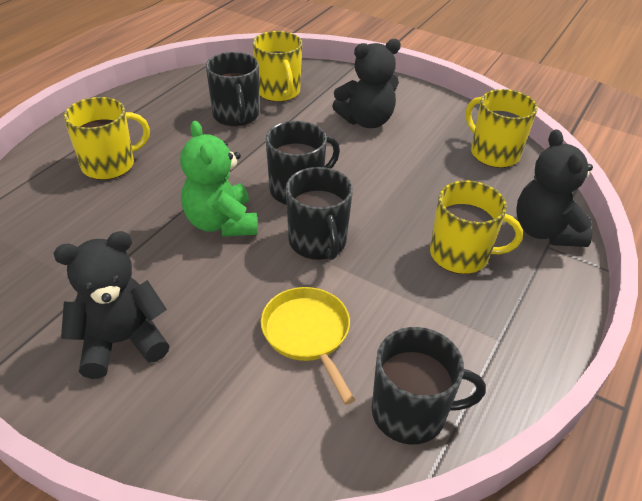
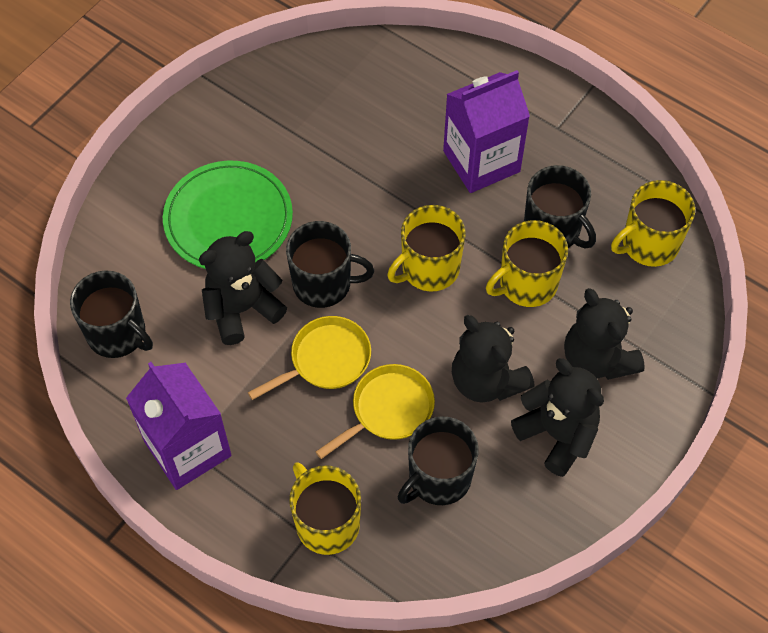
black teddy bear: [54,231,169,379] [332,39,401,128] [516,129,593,247] = 3 -> [199,231,287,345] [452,315,535,403] [511,358,604,477] [564,288,645,380] = 4
green plate: none = 0 -> [163,161,293,269] = 1
green teddy bear: [180,121,258,237] = 1 -> none = 0
purple carton: none = 0 -> [126,362,232,490] [443,70,530,193] = 2
yellow pan: [261,287,355,405] = 1 -> [248,316,371,400] [316,364,435,459] = 2

